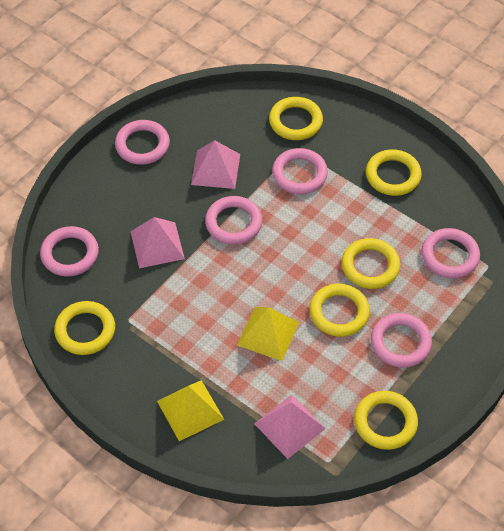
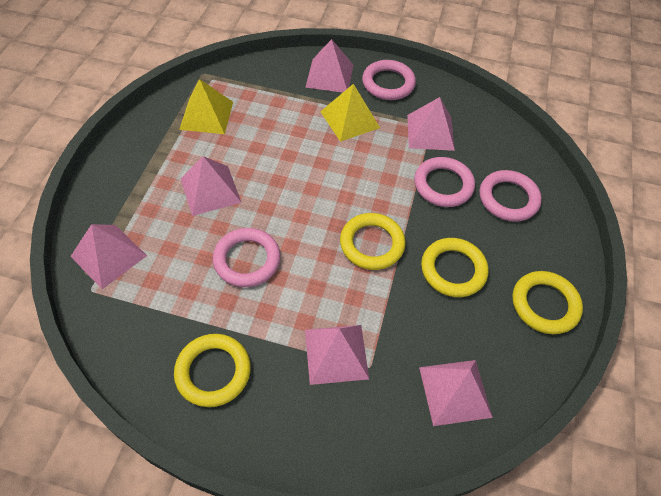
pink pyramid: [130,217,185,268] [191,140,240,189] [254,395,325,459] = 3 -> [70,224,147,289] [181,156,242,216] [305,39,353,93] [305,325,369,385] [407,97,455,151] [419,360,493,426] = 6
pink ring: [40,226,99,277] [115,120,170,165] [205,196,263,245] [272,148,328,194] [371,313,432,368] [421,228,480,278] = 6 -> [213,228,281,287] [362,60,416,100] [414,157,475,207] [480,170,542,222] = 4
yellow ring: [54,301,115,355] [269,97,323,140] [310,284,370,337] [342,238,400,289] [354,391,418,450] [366,149,422,196] = 6 -> [174,334,251,407] [340,213,406,270] [421,238,489,297] [512,271,583,334] = 4

